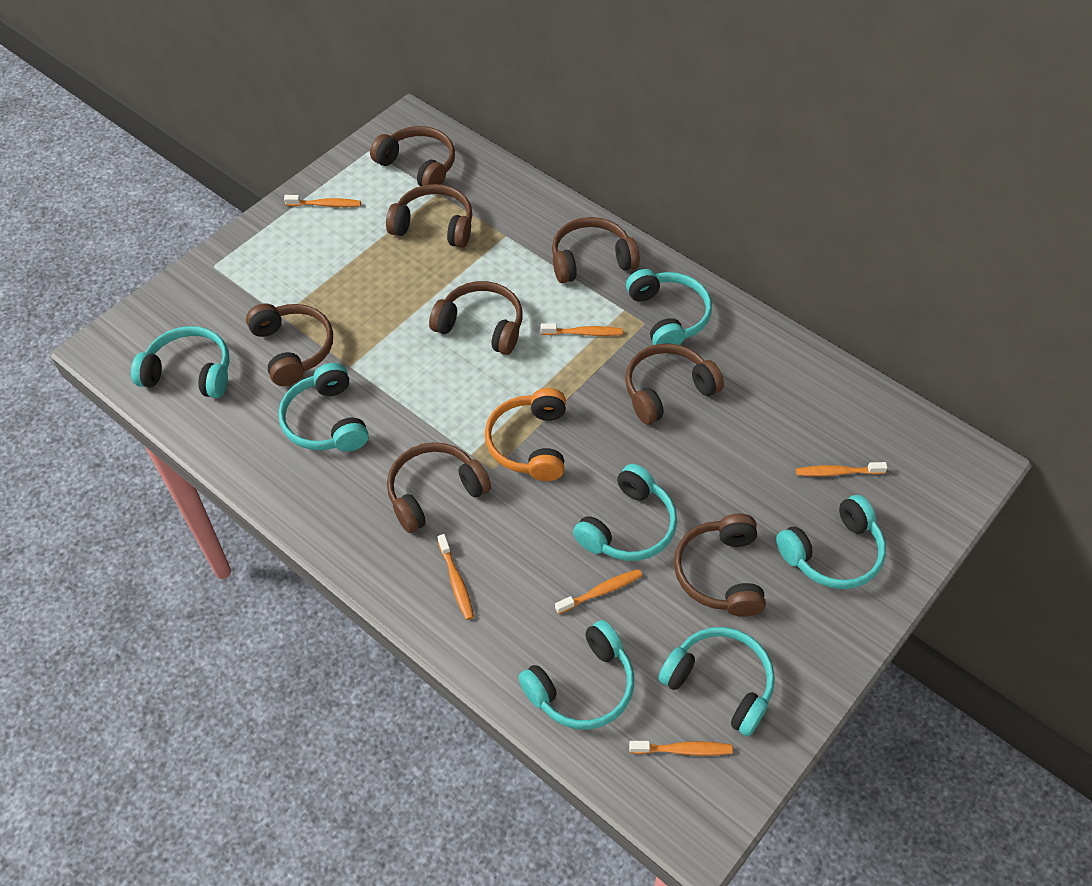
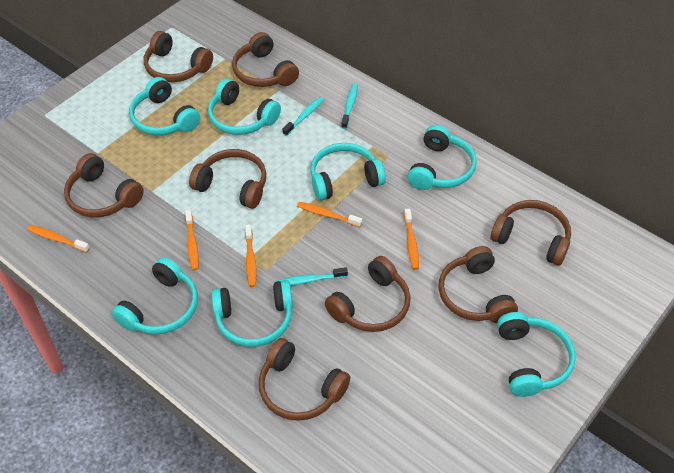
orange headphones: [485,388,566,481] = 1 -> none = 0
orange toothbrush: [284,195,361,207] [437,534,474,620] [541,323,623,336] [555,569,642,614] [629,741,733,756] [796,462,887,476] = 6 -> [28,225,90,252] [185,210,199,271] [245,225,257,287] [297,202,362,227] [404,209,419,270] = 5
turquoise toothbrush: none = 0 -> [275,267,348,286] [282,97,324,136] [341,83,358,129] = 3

